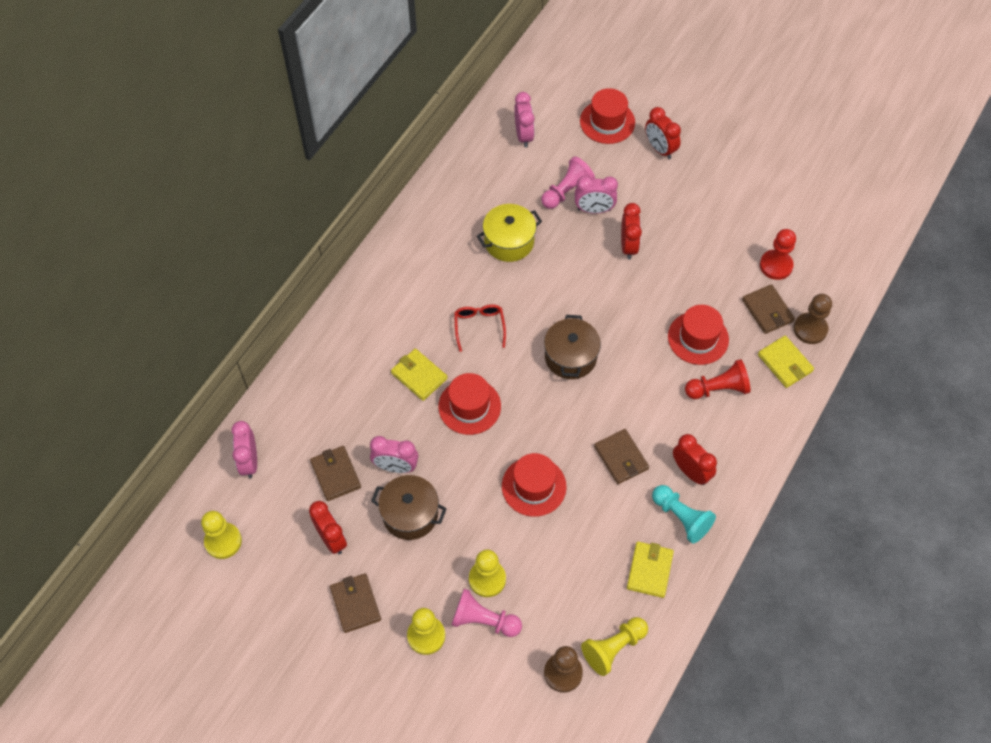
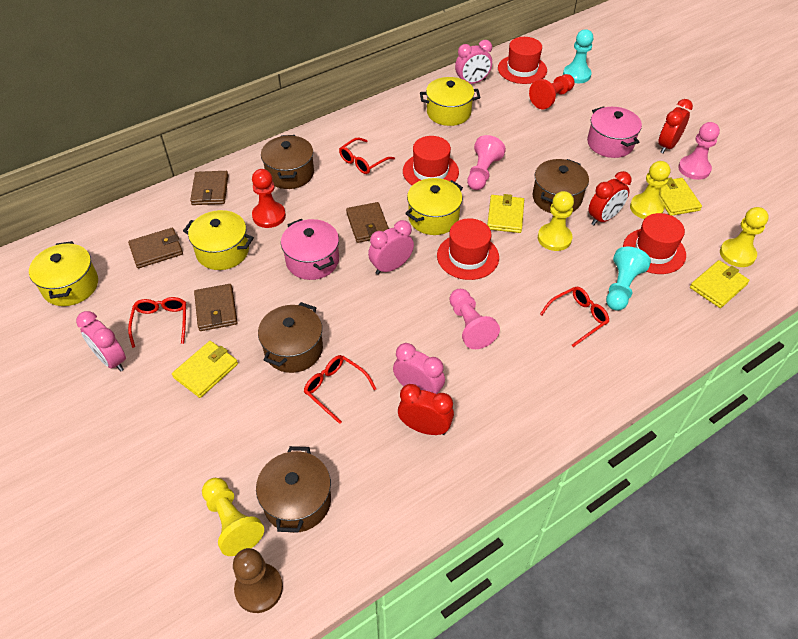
brown pawn: [544,646,583,693] [794,294,832,344] = 2 -> [233,548,283,613] = 1
brown pot: [371,475,447,540] [544,315,601,379] = 2 -> [256,446,331,533] [258,302,323,373] [261,135,314,189] [533,159,589,213] = 4
pink pawn: [451,589,522,637] [541,156,595,209] = 2 -> [449,289,500,349] [467,135,506,190] [678,122,720,180] = 3
pink pot: none = 0 -> [281,219,339,280] [587,106,642,158] = 2
red clock: [309,501,347,554] [621,203,642,260] [645,107,681,159] [673,434,717,485] = 4 -> [398,384,454,435] [589,171,631,225] [658,99,693,153] = 3
red glasses: [454,305,506,352] = 1 -> [128,297,186,348] [304,355,376,424] [339,138,395,174] [540,287,609,347] = 4
turquoise pawn: [652,485,716,544] = 1 -> [563,29,593,83] [606,247,651,311] = 2
yellow pot: [477,204,542,262] = 1 -> [29,241,98,306] [183,210,254,270] [405,178,463,235] [420,77,481,126] = 4
yellow wallet: [391,349,448,401] [627,542,674,598] [758,336,814,388] = 3 -> [172,341,238,398] [487,194,524,233] [659,178,702,216] [690,260,750,308] = 4

